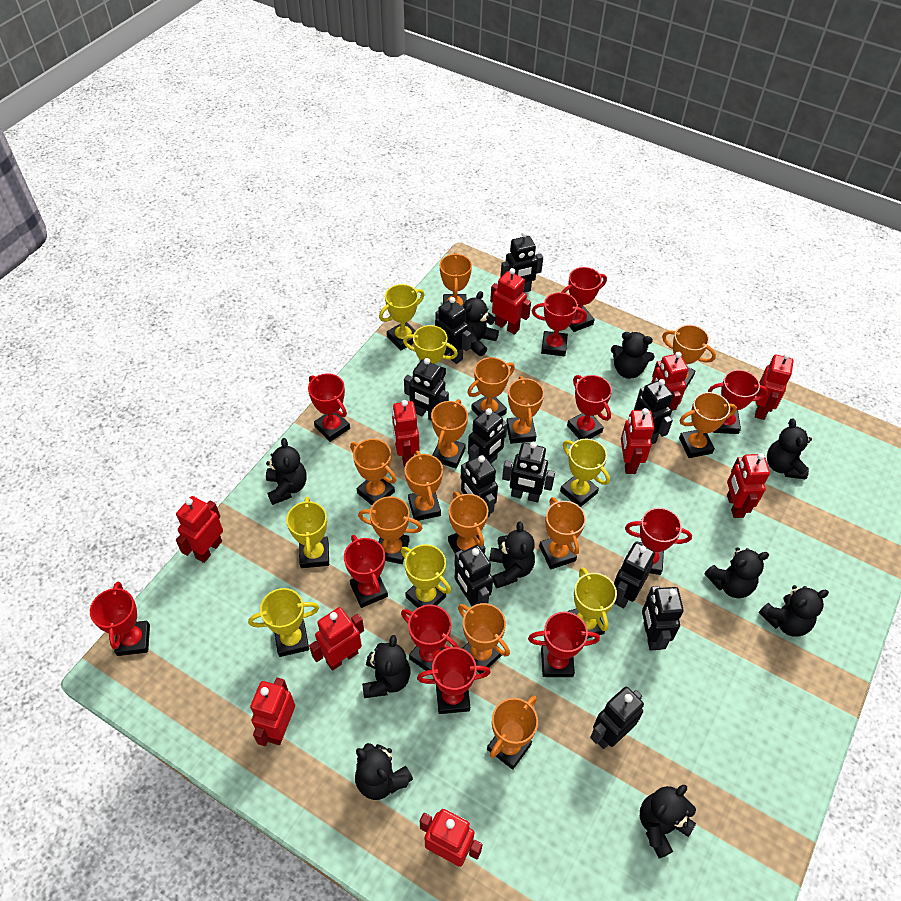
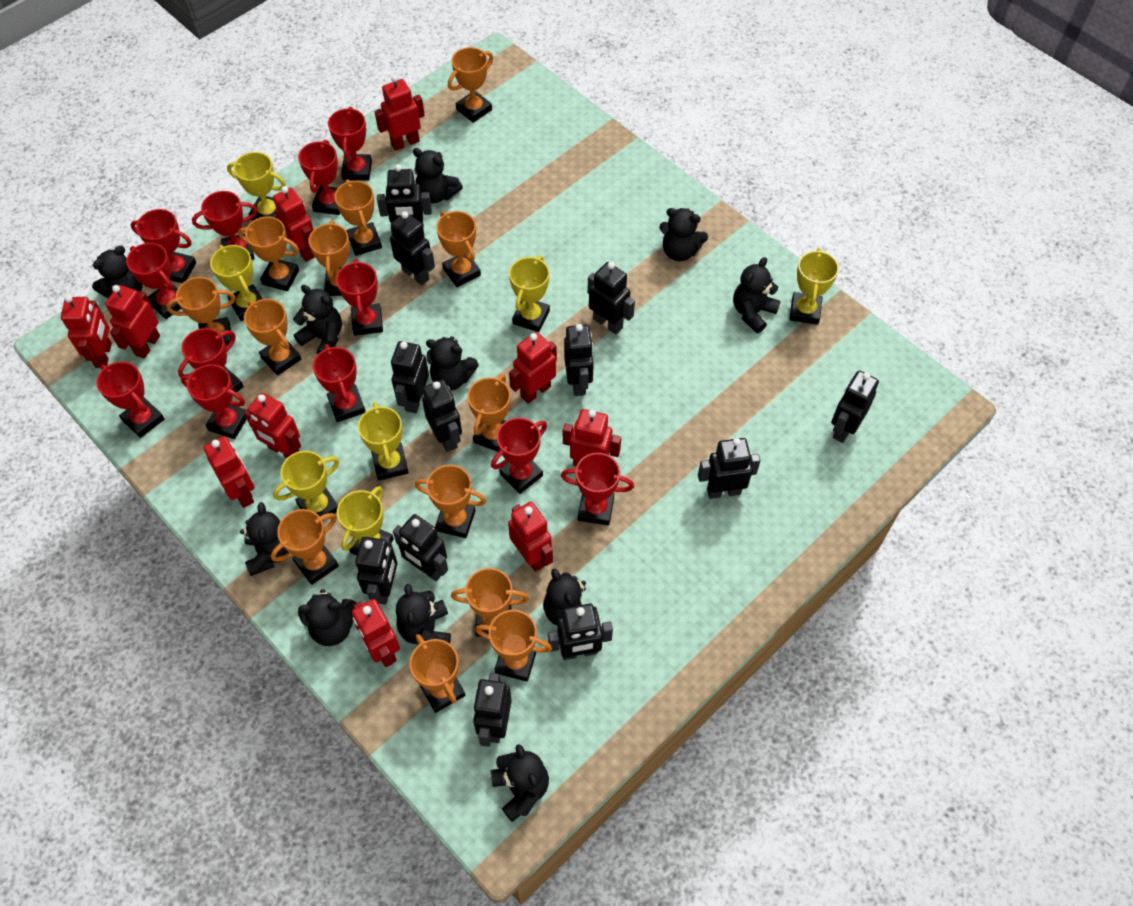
black robot: [404,358,449,420] [435,297,471,364] [454,545,493,606] [461,454,498,517] [468,408,508,463] [500,231,543,293] [502,442,555,503] [590,687,644,749] [614,542,655,608] [634,379,673,444] [642,586,684,650] = 11 -> [355,535,397,605] [377,164,432,229] [390,211,435,285] [391,341,429,413] [393,514,448,581] [422,379,462,452] [473,673,512,747] [548,604,613,660] [564,324,594,396] [587,262,635,334] [698,438,760,499] [832,370,879,443] = 12
black teddy bear: [266,438,307,505] [355,743,413,800] [362,635,410,698] [463,291,499,356] [489,521,535,588] [611,332,655,379] [640,785,696,859] [705,547,769,598] [759,585,829,637] [767,419,812,479] = 10 -> [92,245,143,298] [240,502,288,576] [293,285,342,354] [298,589,357,646] [396,584,451,644] [413,148,463,204] [426,336,479,391] [491,744,549,822] [543,569,598,626] [659,208,708,261] [733,257,781,333] = 11
red trophy: [90,582,150,656] [308,373,350,442] [344,535,388,608] [401,604,459,676] [417,647,491,714] [528,611,600,677] [532,292,587,356] [562,267,607,332] [567,375,612,440] [625,507,692,575] [708,370,768,434] = 11 -> [96,361,165,438] [126,243,181,319] [130,209,196,283] [178,328,244,392] [181,364,247,439] [192,191,258,260] [298,140,340,215] [313,344,366,422] [328,107,372,181] [336,259,383,336] [491,418,547,494] [561,453,634,526] = 12

